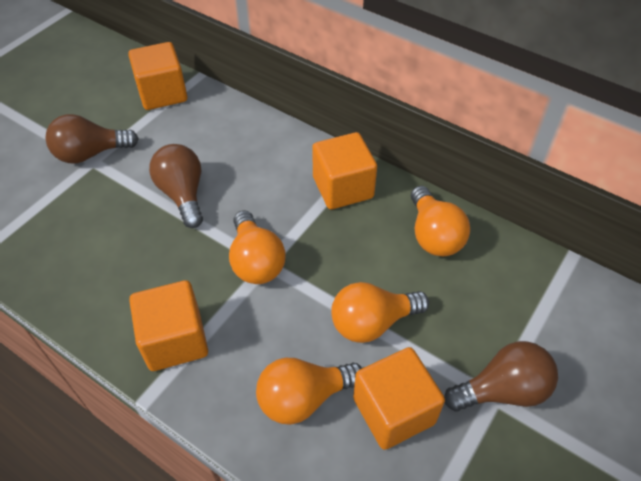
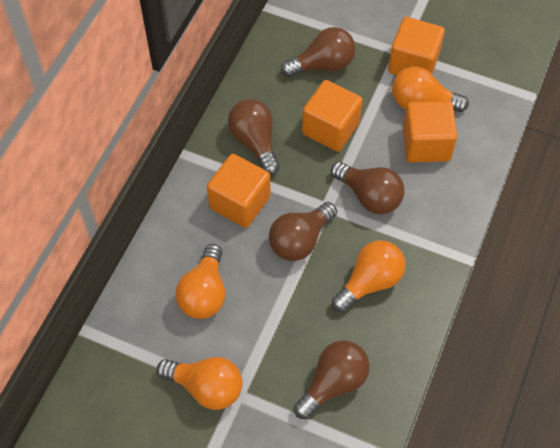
brown light bulb: [45,114,139,163] [149,144,203,228] [444,341,558,412] = 3 -> [228,99,280,175] [269,202,337,261] [281,27,355,77] [294,340,370,419] [331,162,405,214] = 5

